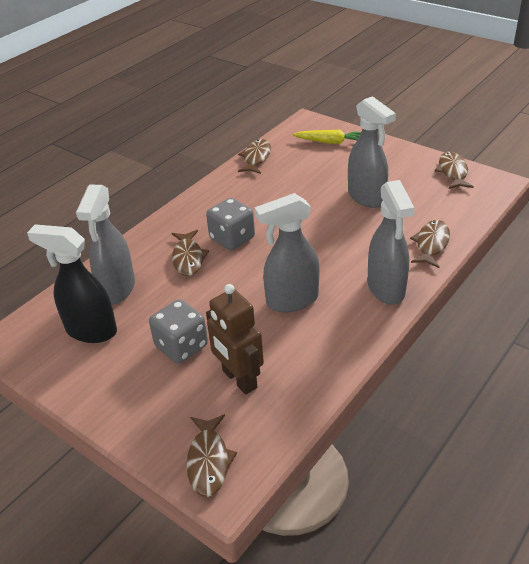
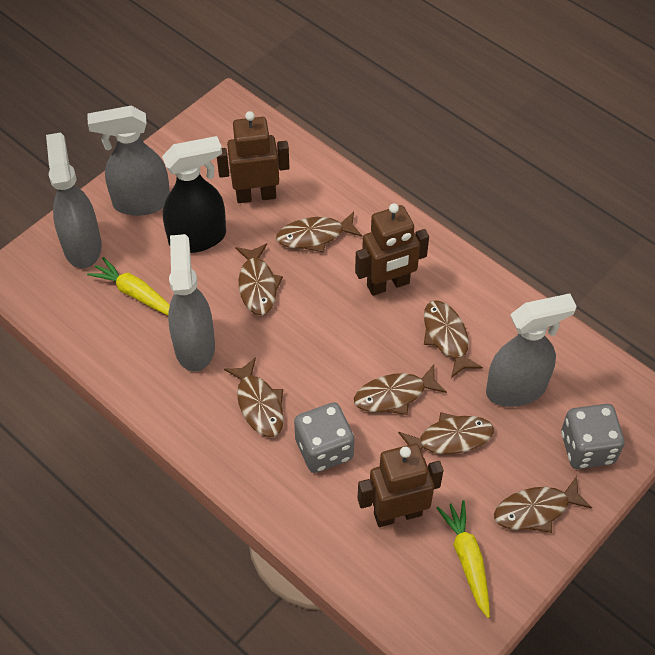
brown fish: [172,230,209,276] [187,414,237,497] [238,139,271,174] [410,220,450,268] [435,152,474,189] = 5 -> [224,357,284,437] [235,243,283,315] [276,211,362,253] [354,364,447,415] [398,412,494,454] [424,301,483,378] [494,476,592,533] = 7
brown robot: [206,284,264,395] = 1 -> [217,111,289,203] [355,203,429,296] [357,444,443,527] = 3
yellow carrot: [292,130,361,144] = 1 -> [87,257,170,315] [437,500,490,618] = 2

